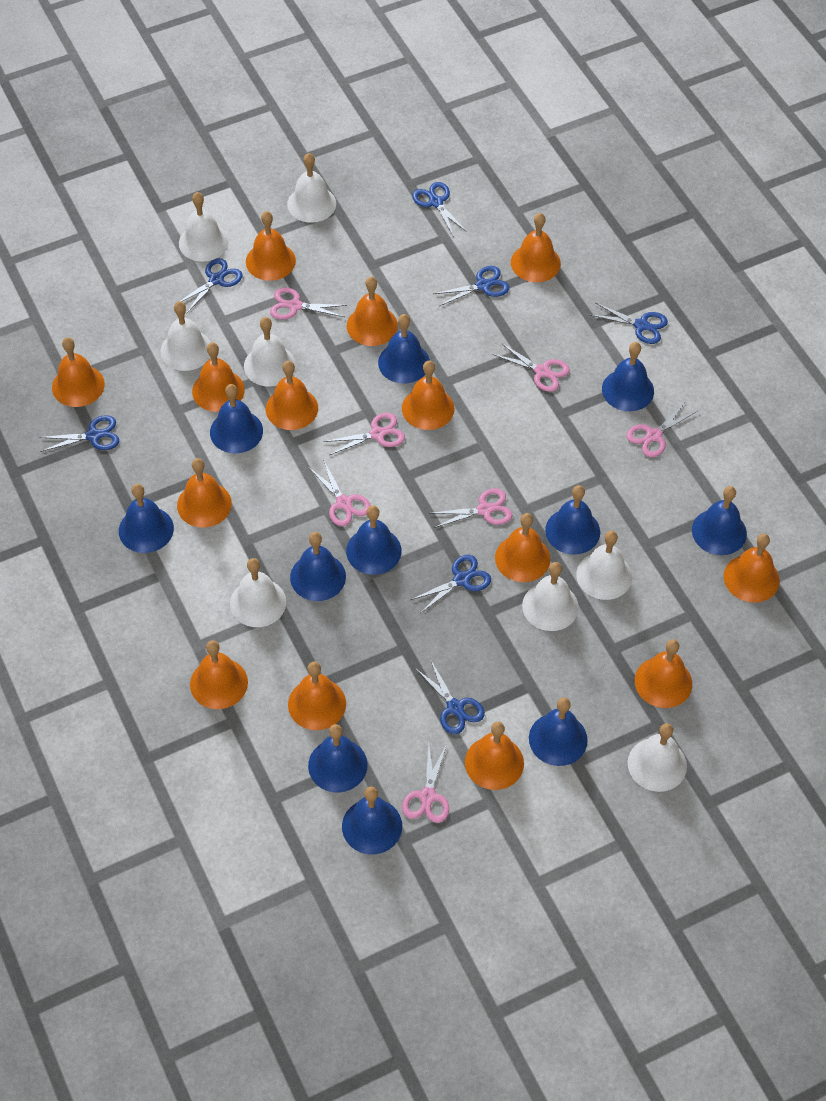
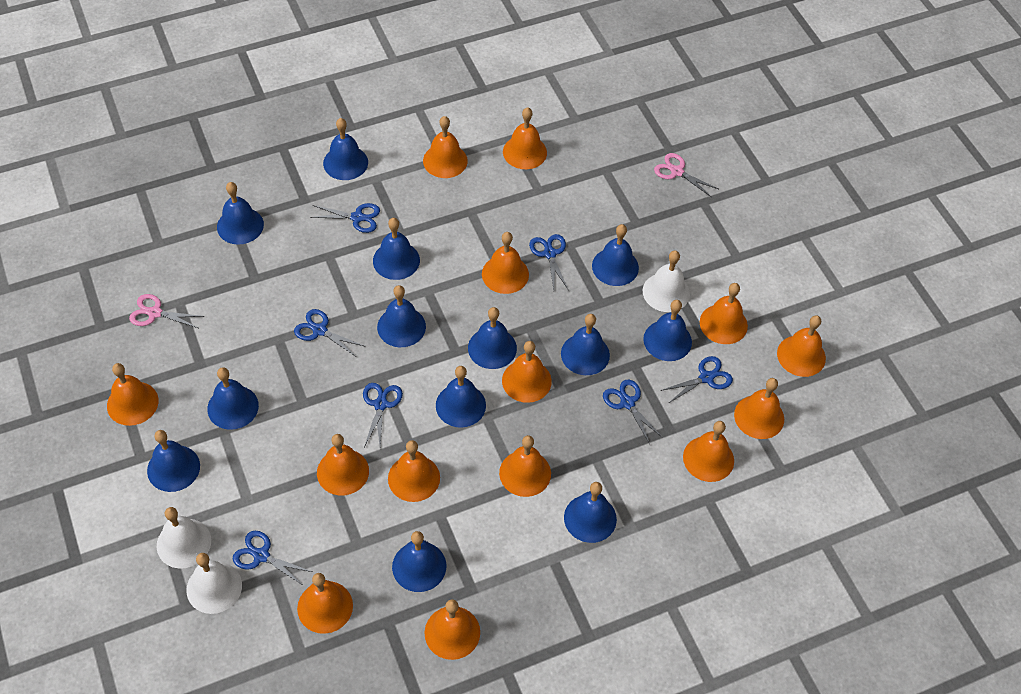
blue bell: [119,484,174,553] [210,384,263,453] [290,532,346,601] [308,724,368,793] [342,786,402,855] [346,505,402,575] [378,314,430,383] [529,697,588,766] [545,485,600,555] [602,342,654,411] [692,486,747,555] = 11 -> [147,430,200,492] [207,367,259,430] [217,182,264,245] [323,118,368,180] [373,218,420,280] [377,285,426,347] [392,531,446,592] [436,366,486,428] [468,307,517,369] [561,314,610,375] [564,482,617,543] [592,224,639,286] [643,300,692,361] = 13
pink scissors: [270,288,347,320] [309,460,371,526] [324,413,405,455] [402,744,449,823] [429,488,512,528] [493,343,570,392] [626,401,697,457] = 7 -> [129,294,205,328] [654,153,718,197] = 2
white bell: [160,301,211,371] [179,192,229,262] [230,558,286,627] [244,317,296,386] [287,153,336,223] [522,562,579,631] [576,531,632,600] [628,723,687,792] = 8 -> [157,507,211,569] [186,553,242,614] [643,250,690,312] = 3

